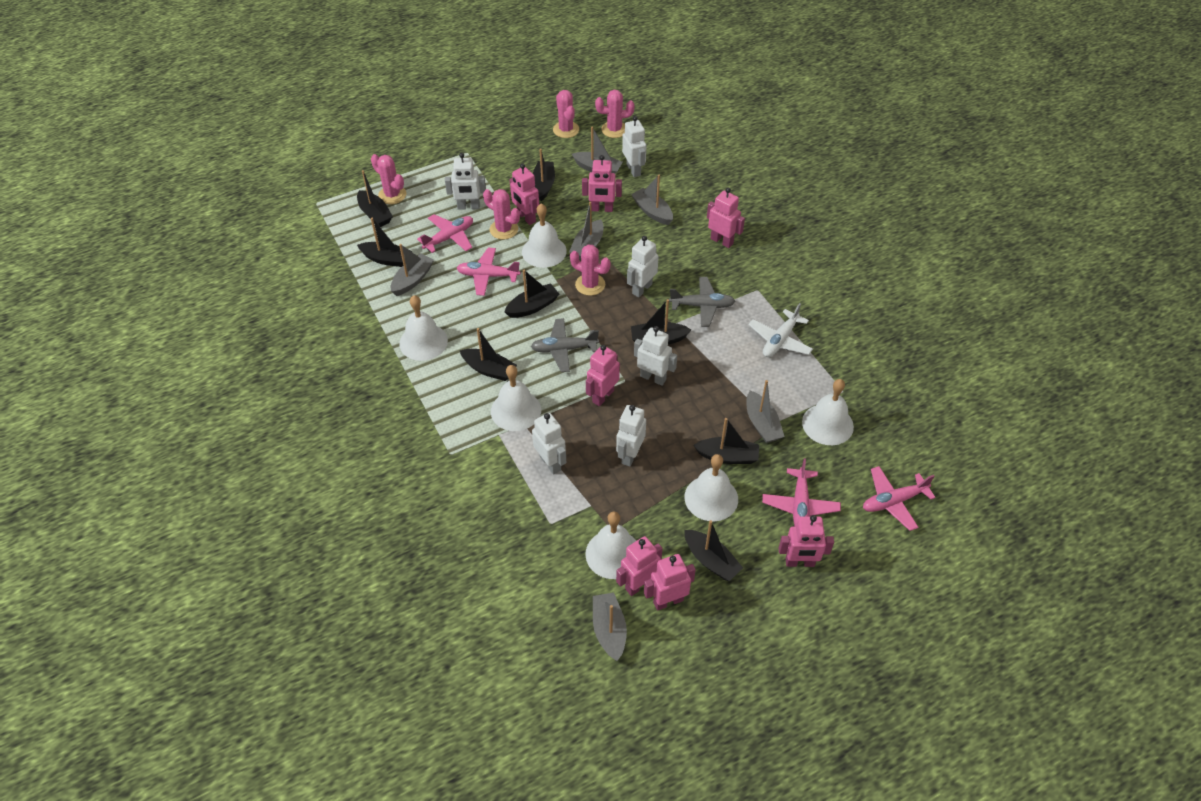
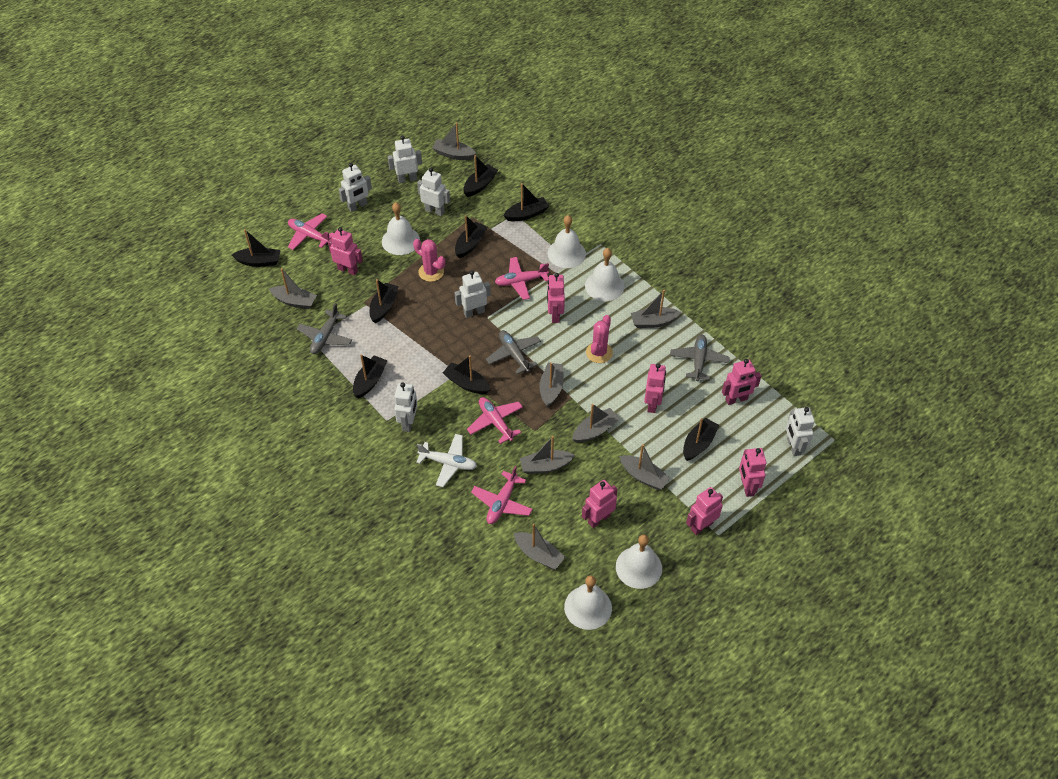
grey boat: [391,244,434,296] [569,202,604,260] [572,127,623,174] [593,592,627,661] [631,175,673,225] [747,380,785,443] = 6 -> [269,268,317,309] [432,122,477,160] [514,524,565,570] [520,436,575,474] [539,362,564,407] [572,404,620,443] [619,444,670,490] [631,290,681,328] = 8
grey plane: [531,318,599,372] [669,277,735,327] = 2 -> [297,303,352,354] [486,330,541,374] [670,334,730,381] = 3
pink cactus: [371,154,406,204] [483,189,520,239] [553,90,579,138] [570,244,610,296] [595,90,635,138] = 5 -> [413,239,445,282] [586,315,613,363] = 2
white bell: [400,295,448,361] [491,365,541,431] [522,204,567,268] [585,511,636,579] [685,454,738,521] [802,379,854,445] = 6 -> [382,202,420,255] [547,215,586,268] [564,575,612,630] [585,248,624,301] [616,534,662,589] = 5

